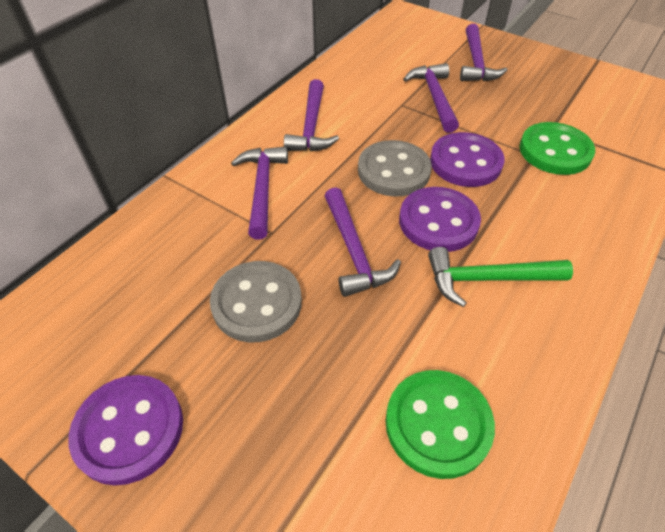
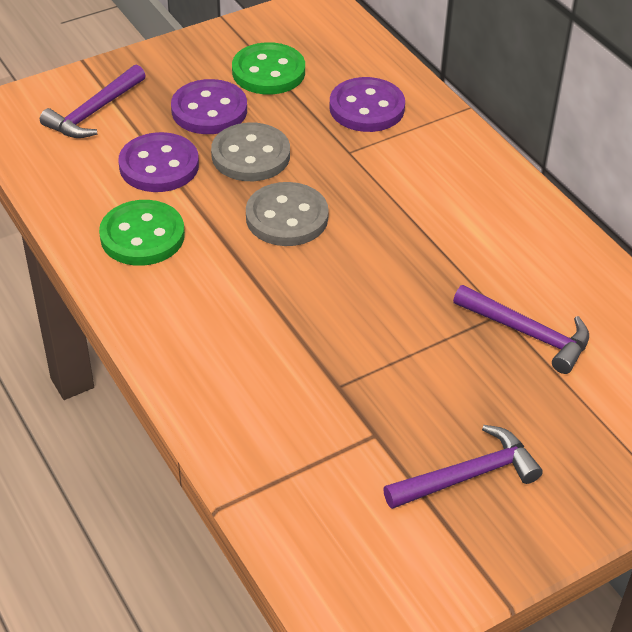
green hammer: [428,247,573,307] = 1 -> none = 0
purple hammer: [231,146,288,239] [284,79,339,152] [325,187,401,297] [403,63,459,133] [460,24,507,81] = 5 -> [40,64,146,138] [383,425,543,509] [453,285,589,374] = 3

